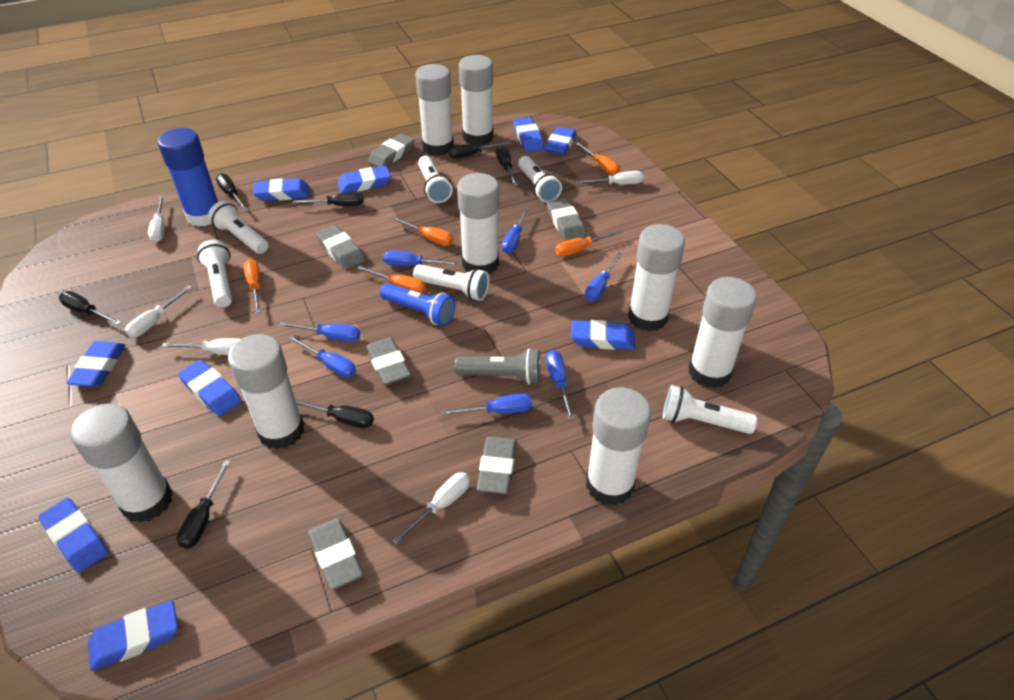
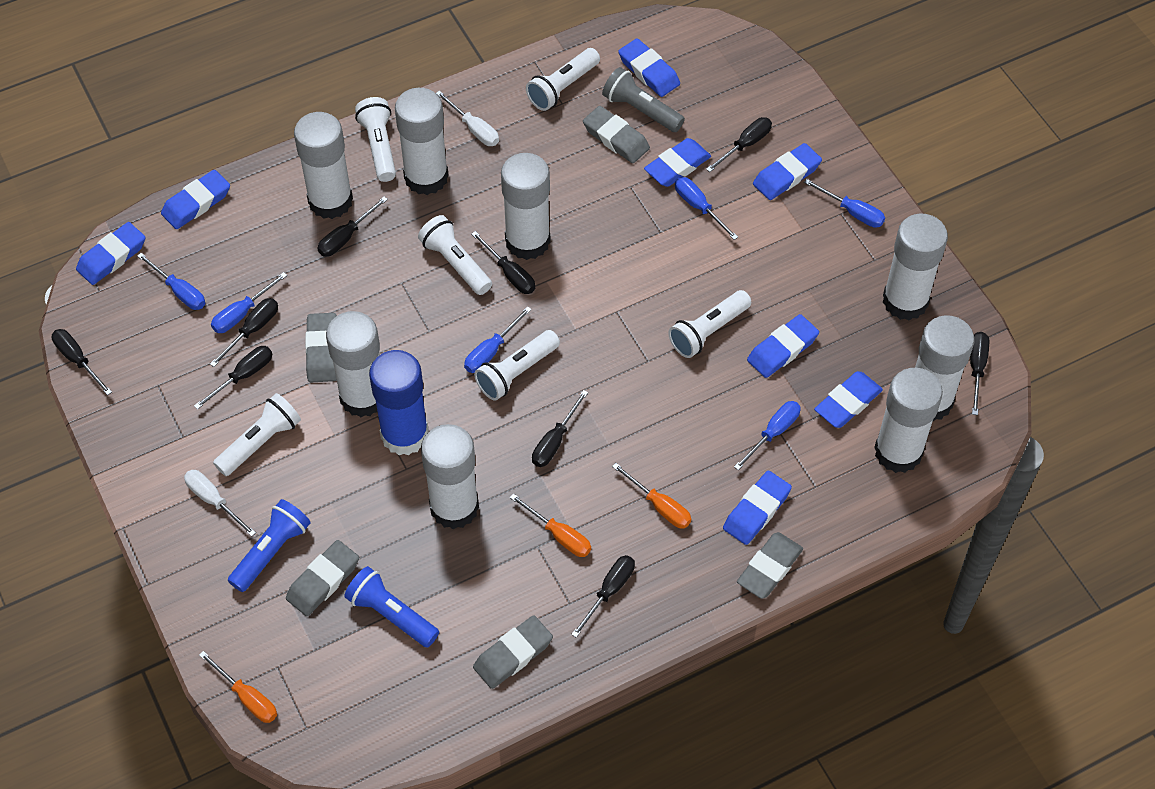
black screwdriver: [59,291,121,325] [177,460,231,549] [216,173,248,211] [293,192,363,206] [295,399,374,428] [448,141,511,159] [496,145,518,186] = 7 -> [52,329,112,395] [194,346,273,410] [210,298,278,367] [317,196,388,257] [472,231,535,294] [532,390,588,467] [571,555,635,638] [706,117,772,172] [970,332,989,415] = 9
blue eraser: [38,498,109,573] [66,341,125,387] [88,600,178,671] [178,360,242,416] [253,178,309,201] [337,166,391,193] [513,117,544,152] [544,127,577,155] [571,320,635,350] = 9 -> [76,222,146,285] [161,170,230,229] [618,38,680,97] [644,138,711,187] [723,470,792,545] [747,314,819,378] [753,143,822,200] [814,371,883,428] = 8
blue flashlight: [380,283,456,326] = 1 -> [228,499,311,592] [344,566,439,647] = 2
blue screwdriver: [279,322,360,342] [289,336,356,378] [383,250,459,266] [442,393,532,415] [502,207,529,254] [546,350,574,420] [585,252,622,302] = 7 -> [137,253,205,310] [211,272,287,333] [464,306,532,373] [675,177,738,240] [734,401,801,470] [804,179,885,228] = 6
grey eraser: [308,518,363,590] [316,225,365,270] [366,337,411,385] [368,133,415,167] [477,436,517,494] [547,198,586,241] = 6 -> [286,540,359,616] [305,313,337,382] [473,615,553,689] [583,106,650,163] [737,532,803,599] = 5
orange screwdriver: [243,259,261,313] [357,266,426,294] [391,217,454,246] [555,230,622,257] [575,142,621,176] = 5 -> [199,651,277,723] [510,493,591,557] [612,463,691,528] = 3
white screwdriver: [125,285,192,338] [148,196,165,242] [162,338,240,355] [392,472,470,544] [577,171,644,185] = 5 -> [184,470,256,537] [436,90,499,146] = 2

